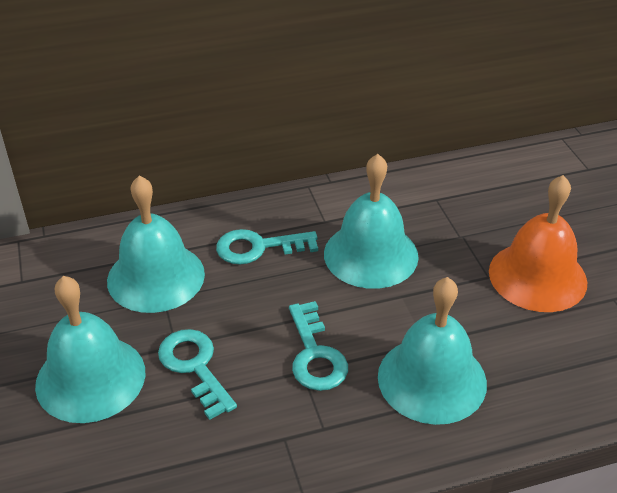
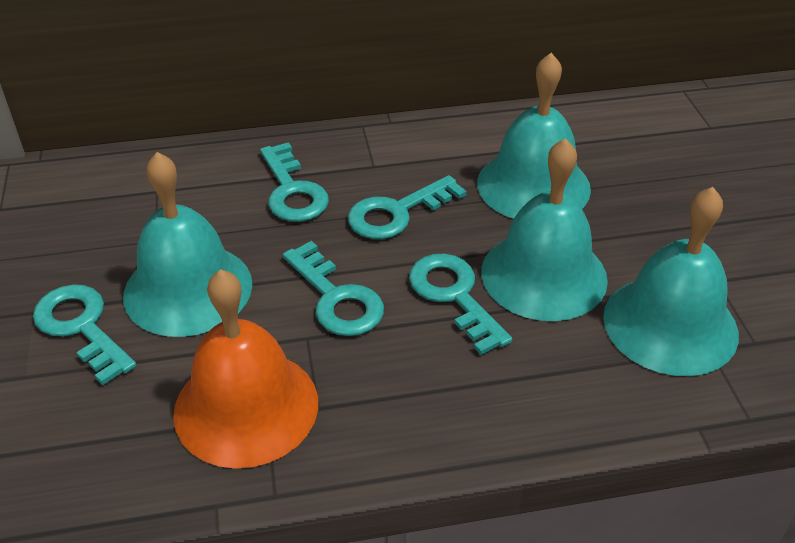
turquoise key: [158,329,237,420] [216,229,318,265] [289,301,348,391] = 3 -> [33,284,136,385] [260,142,329,222] [283,241,384,336] [348,175,467,239] [409,254,512,355] = 5

